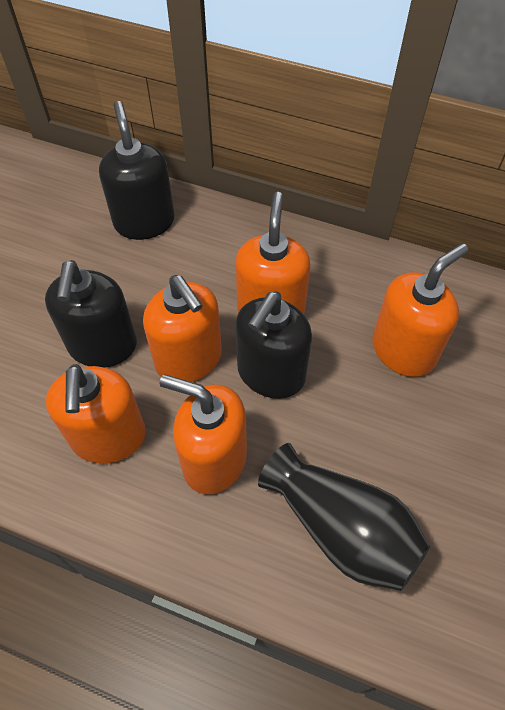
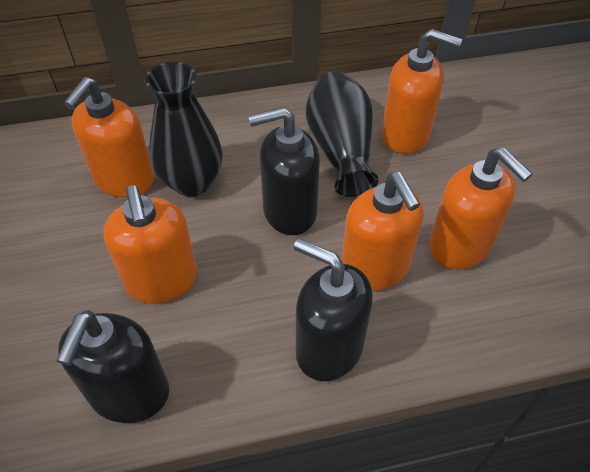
black vase: [258,443,430,591] = 1 -> [145,62,223,197] [306,71,378,197] = 2

